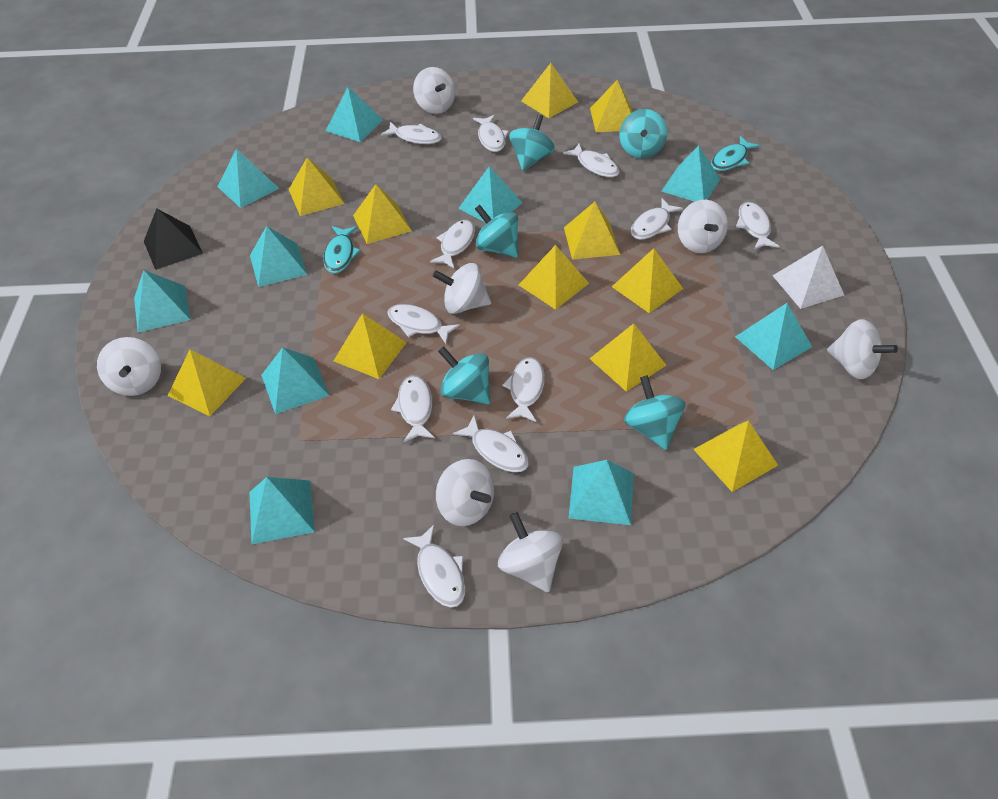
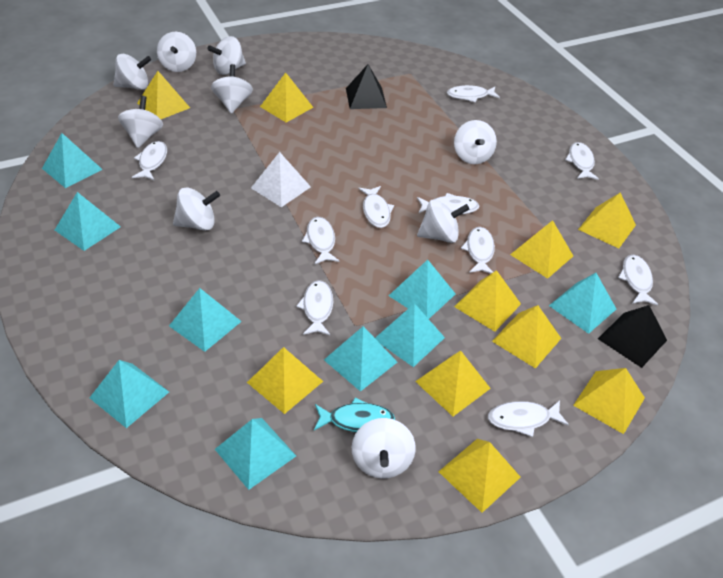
black pyramid: [144,208,203,270] = 1 -> [346,64,387,109] [598,305,667,368] = 2
turquoise fish: [323,226,361,274] [711,136,760,171] = 2 -> [314,397,395,432] = 1
turquoise pyramid: [134,270,190,333] [218,149,279,208] [249,477,315,544] [250,226,307,287] [261,347,329,414] [326,87,383,142] [458,166,523,222] [569,460,634,525] [662,145,720,202] [735,303,812,370] = 10 -> [42,133,103,188] [55,192,121,251] [90,360,169,428] [169,288,242,352] [215,418,296,490] [324,326,397,392] [375,303,445,367] [389,260,456,319] [549,273,616,334] = 9
turquoise spinning top: [438,346,490,405] [475,205,518,258] [509,114,555,171] [620,109,667,159] [624,375,686,450] = 5 -> none = 0
white fish: [381,122,442,144] [387,304,460,344] [391,375,435,442] [403,525,465,608] [430,220,475,268] [453,416,529,472] [473,115,509,152] [502,357,545,422] [563,143,620,177] [631,199,683,240] [736,202,780,249] = 11 -> [132,141,167,181] [296,280,333,336] [302,217,340,264] [358,186,394,228] [417,193,480,214] [447,85,500,102] [461,227,495,274] [488,400,569,437] [565,142,599,180] [618,255,658,305] = 10
white spinning top: [97,337,161,396] [413,67,455,114] [433,263,491,314] [436,459,494,526] [498,512,563,592] [678,200,728,253] [827,319,898,379] = 7 -> [114,54,151,90] [118,96,163,148] [157,32,196,72] [173,187,220,231] [207,36,246,75] [211,64,253,114] [352,418,416,479] [417,199,469,243] [454,120,497,164] = 9
yellow pyramid: [168,349,246,416] [289,157,344,216] [334,313,407,379] [353,184,412,244] [519,245,589,310] [521,63,578,118] [564,202,620,260] [590,79,632,132] [590,323,666,392] [612,248,683,313] [693,420,778,492] = 11 -> [137,71,190,119] [247,347,323,414] [260,73,313,123] [415,351,491,416] [438,439,521,513] [454,270,521,332] [492,305,561,369] [510,220,573,279] [573,368,645,434] [578,192,636,248] = 10

